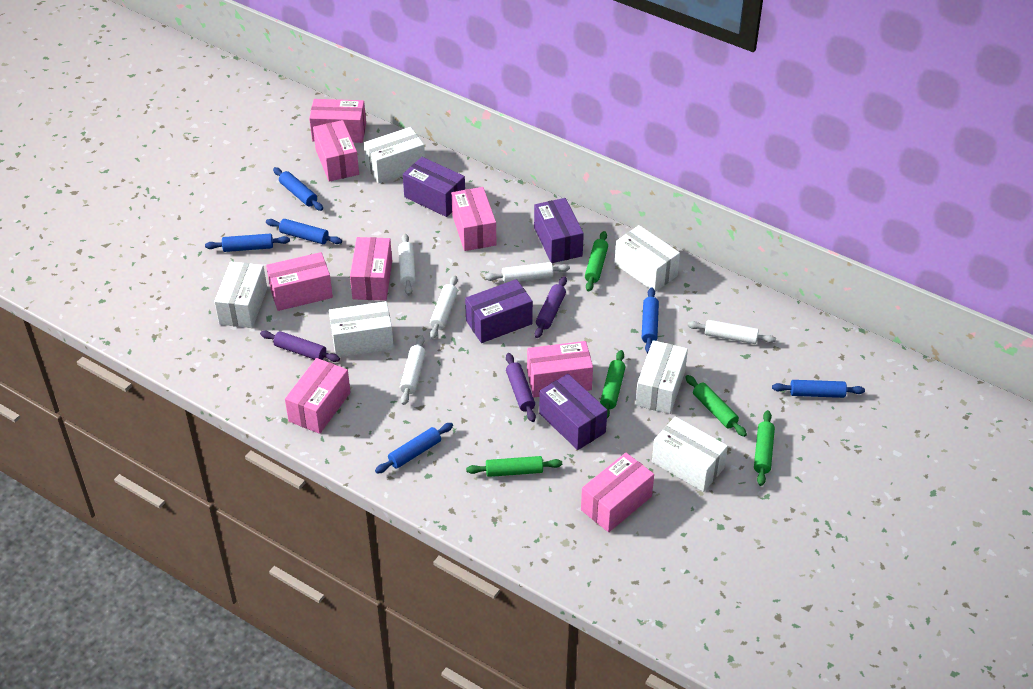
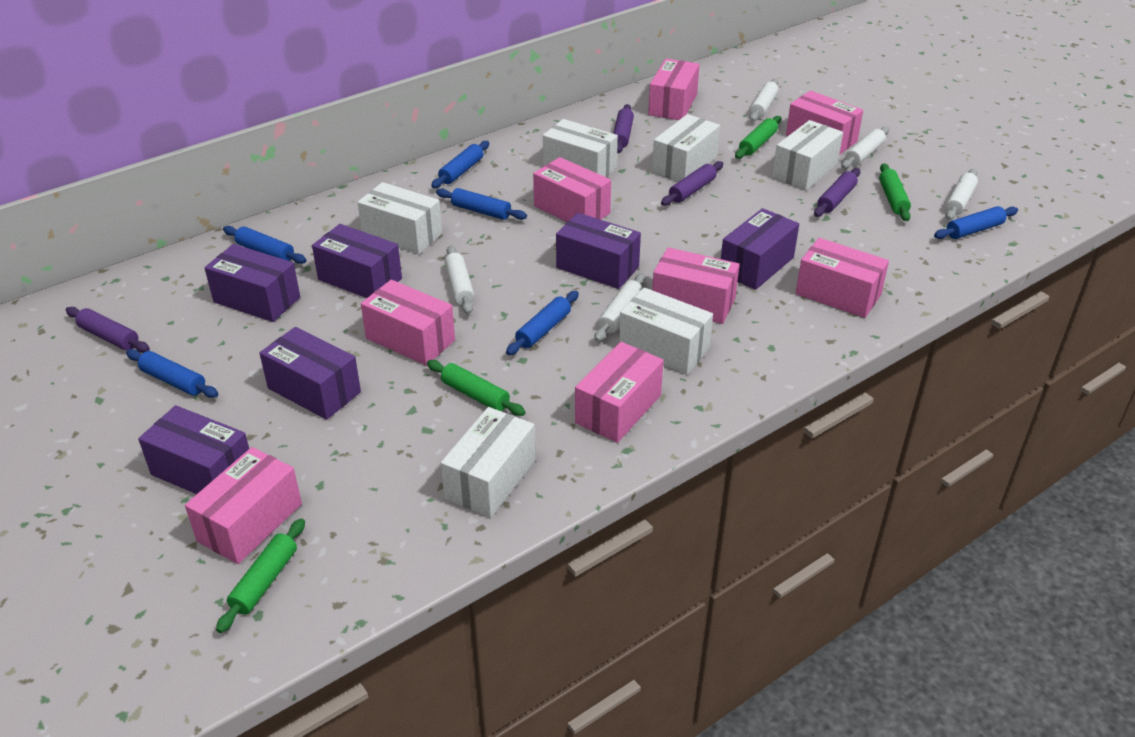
green rolling pin: [466,456,562,477] [585,231,608,292] [600,350,626,418] [685,375,747,437] [754,410,775,486] = 5 -> [216,518,305,633] [427,360,526,416] [735,116,781,159] [879,163,911,221] = 4
purple box: [403,157,465,217] [465,279,533,343] [534,198,584,263] [539,374,607,450] = 4 -> [138,405,249,494] [204,244,300,322] [260,327,361,420] [312,224,402,298] [556,213,641,289] [721,208,799,290] = 6
purple rolling pin: [260,331,340,362] [506,353,536,422] [535,276,567,338] = 3 -> [66,307,150,353] [613,104,634,153] [661,161,723,206] [814,168,860,217] = 4

